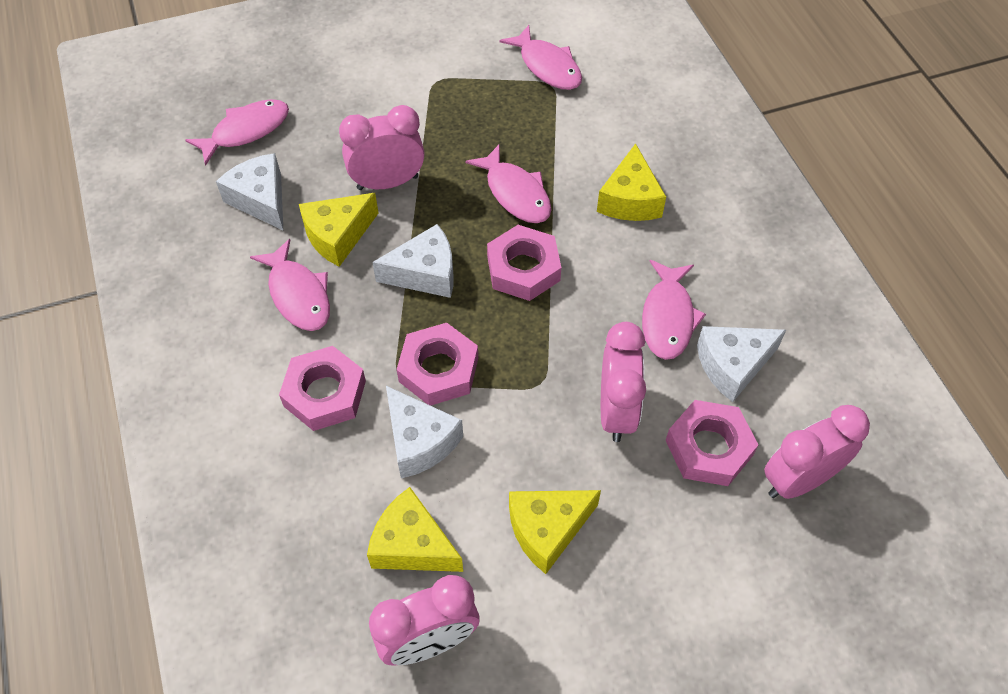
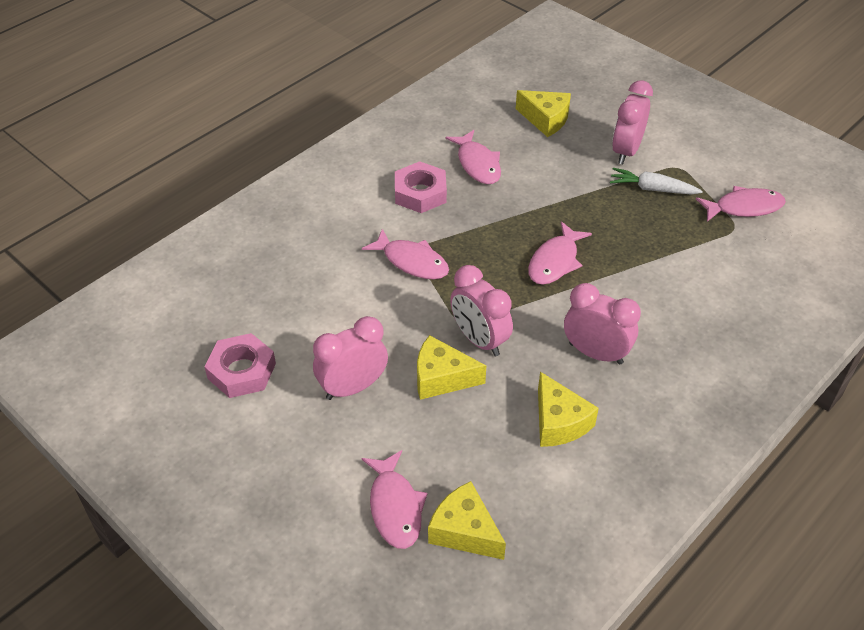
pink nut: [279,346,366,431] [397,323,478,406] [487,225,561,301] [666,400,758,486] = 4 -> [204,333,276,398] [395,161,447,213] = 2
white carrot: none = 0 -> [610,168,703,195] = 1
white cheese: [216,153,283,230] [372,224,453,298] [386,386,463,478] [697,326,786,402] = 4 -> none = 0

